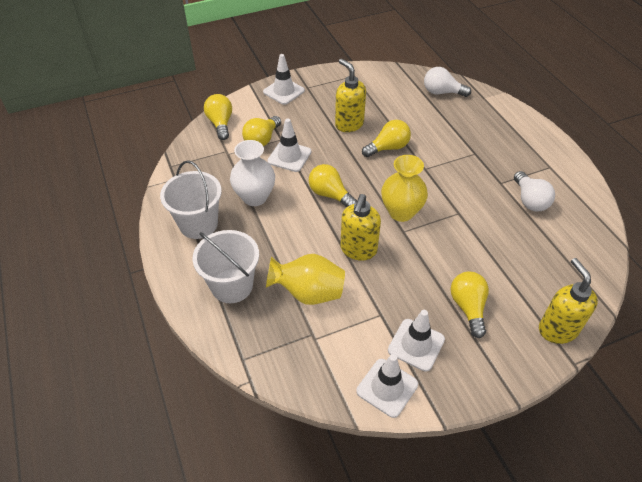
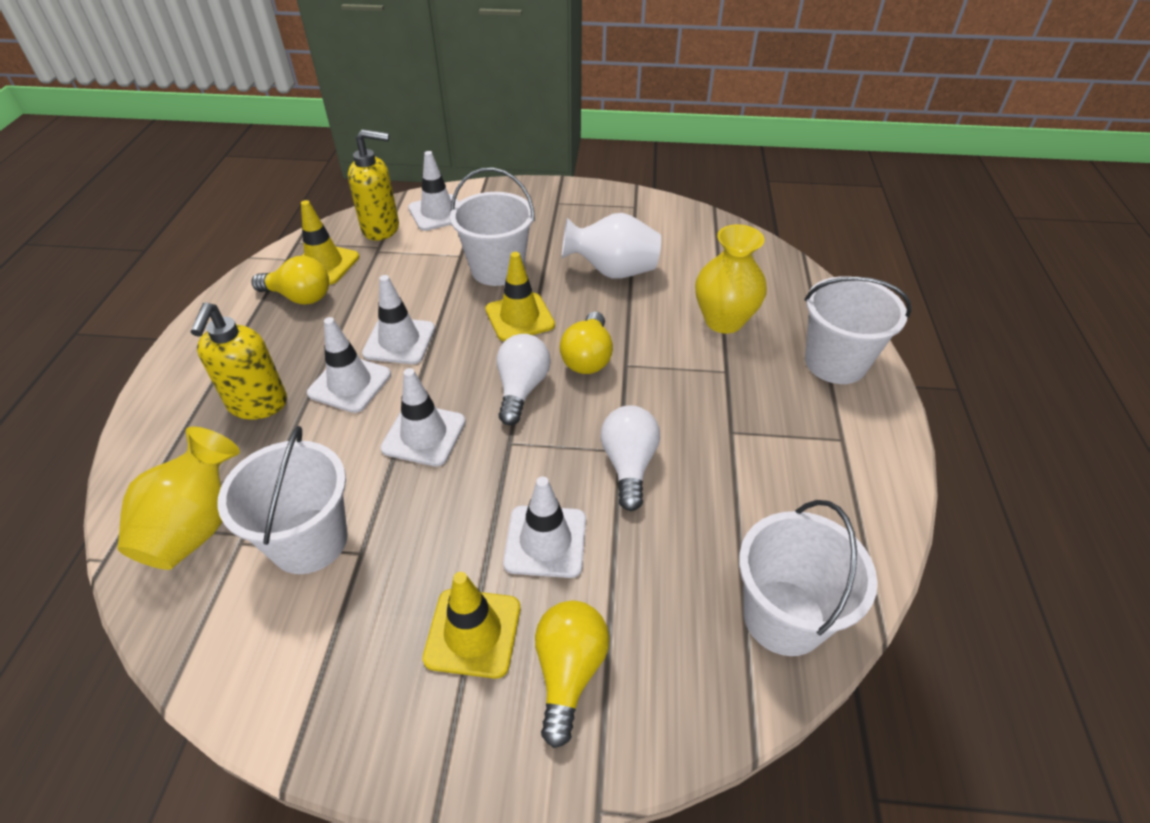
white bucket: [160,160,222,239] [192,230,259,303] = 2 -> [217,426,348,574] [450,168,535,286] [739,500,877,656] [805,276,912,384] = 4
white traffic cone: [263,54,305,105] [267,118,311,172] [356,354,418,418] [388,310,445,372] = 4 -> [307,317,391,413] [362,275,435,364] [381,368,466,467] [408,151,459,231] [503,476,586,578] = 5
yellow light bulb: [204,94,232,140] [242,116,281,146] [309,164,357,207] [362,120,411,157] [451,272,489,338] = 5 -> [251,256,329,305] [535,601,610,748] [560,312,613,374] = 3
yellow soap dispenser: [335,59,366,132] [340,194,381,261] [539,258,598,344] = 3 -> [191,302,287,420] [348,129,399,241] = 2
yellow traffic cone: none = 0 -> [301,200,359,285] [423,572,520,679] [485,252,555,341] = 3

